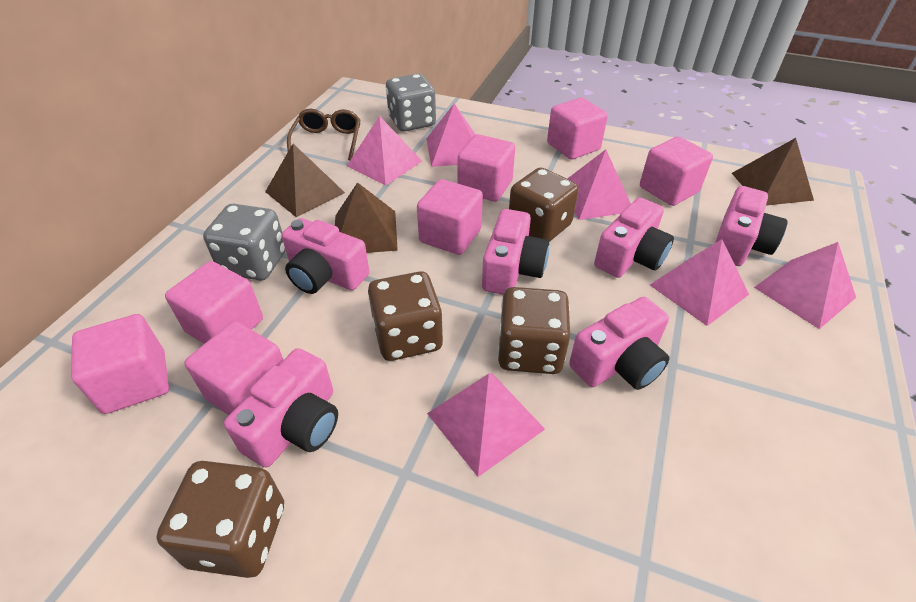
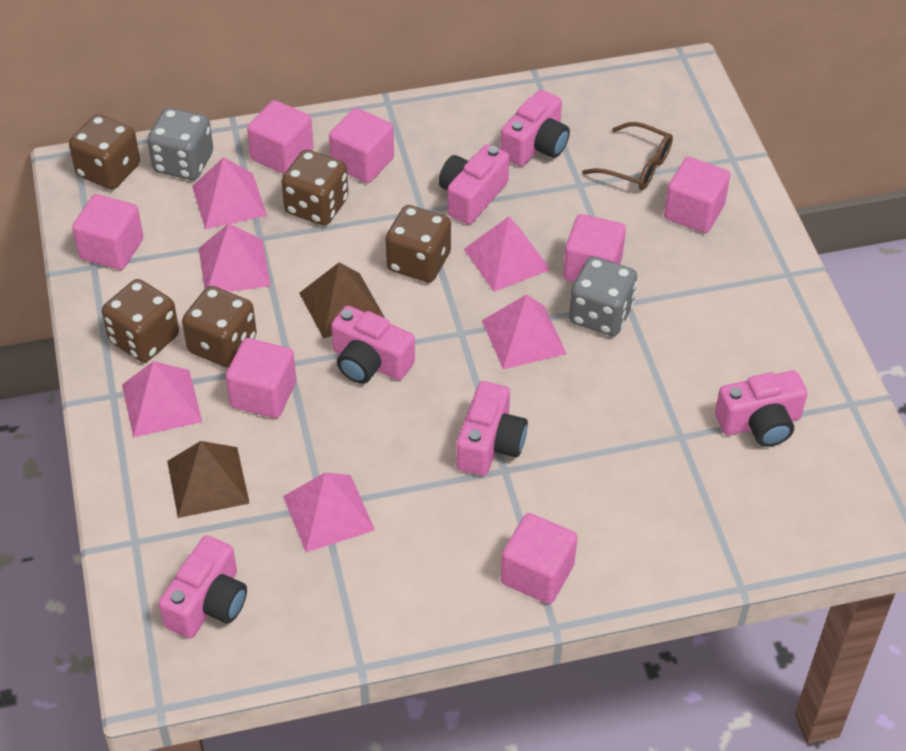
brown dice: [157,461,284,578] [368,271,443,361] [498,287,570,374] [509,167,579,242] = 4 -> [69,114,140,190] [102,279,179,362] [182,286,257,368] [281,150,348,226] [386,205,451,282] = 5
brown pyramid: [265,144,345,217] [335,182,398,253] [732,138,814,206] = 3 -> [167,441,250,518] [299,263,385,339] = 2

